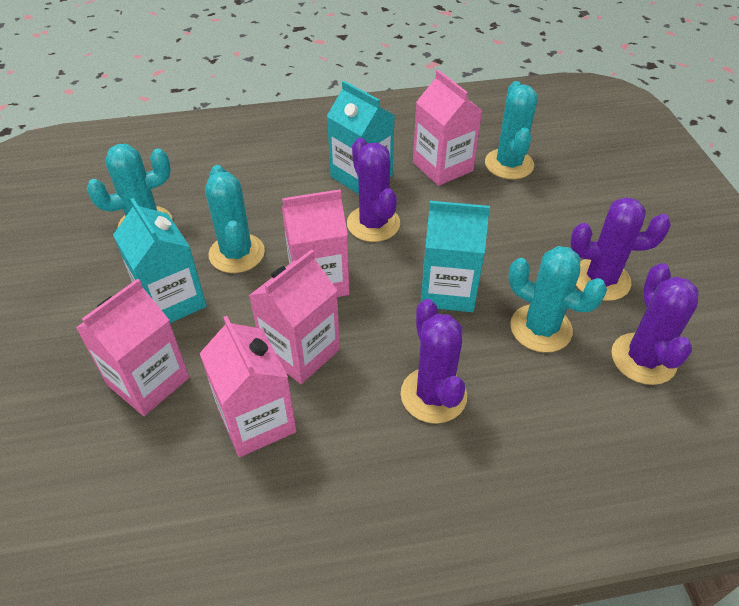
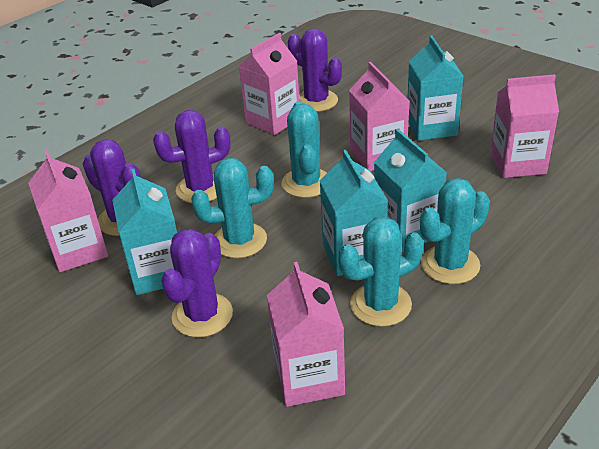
turquoise carton: [113,198,207,323] [327,81,395,194] [421,201,490,312] = 3 -> [112,168,177,295] [320,150,388,276] [374,129,447,252] [408,36,463,141] = 4

